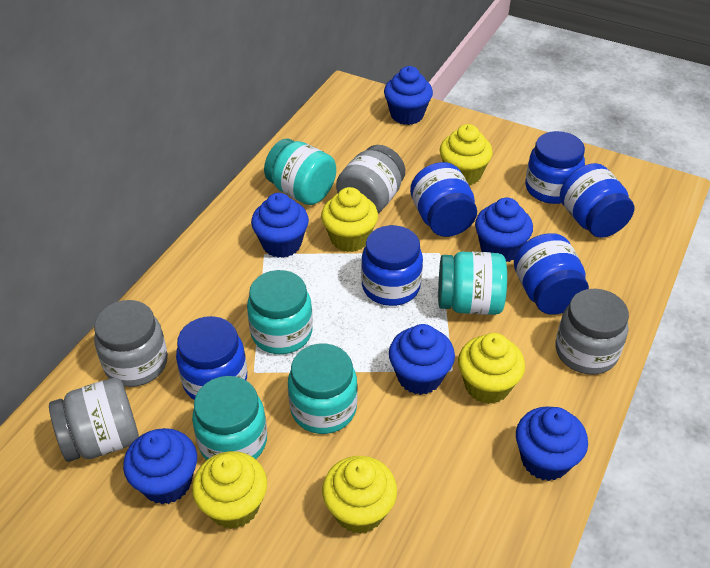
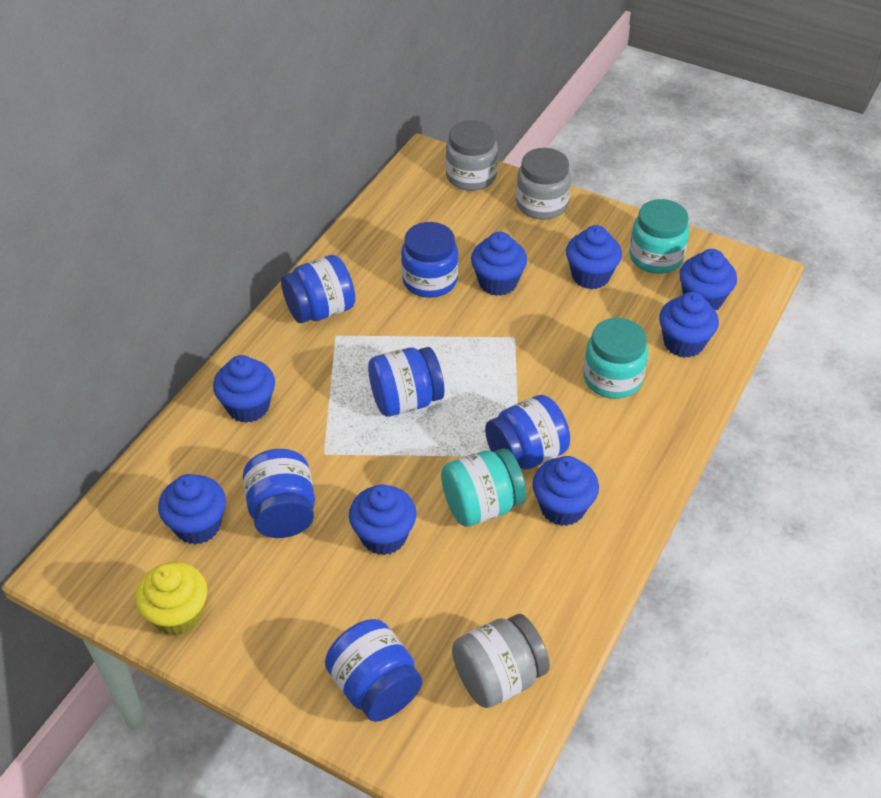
blue cupcake: [123,428,197,504] [251,193,309,258] [384,66,433,125] [389,324,455,395] [475,198,533,262] [516,407,588,481] = 6 -> [158,474,226,545] [213,355,275,423] [349,485,417,555] [471,232,527,296] [532,456,599,526] [566,225,622,289] [659,292,719,358] [679,249,737,310] = 8
grey jar: [49,378,139,462] [94,300,168,387] [336,145,405,213] [555,289,629,375] = 4 -> [446,120,498,191] [452,614,550,708] [516,148,571,220] = 3
turquoise jar: [192,376,267,460] [247,270,313,354] [264,139,336,205] [288,344,357,434] [438,252,507,315] = 5 -> [441,448,526,527] [583,318,648,399] [629,199,689,274] = 3
yellow cupcake: [192,451,267,529] [321,187,378,252] [322,456,397,534] [440,124,493,185] [458,333,525,404] = 5 -> [135,562,207,636] = 1

